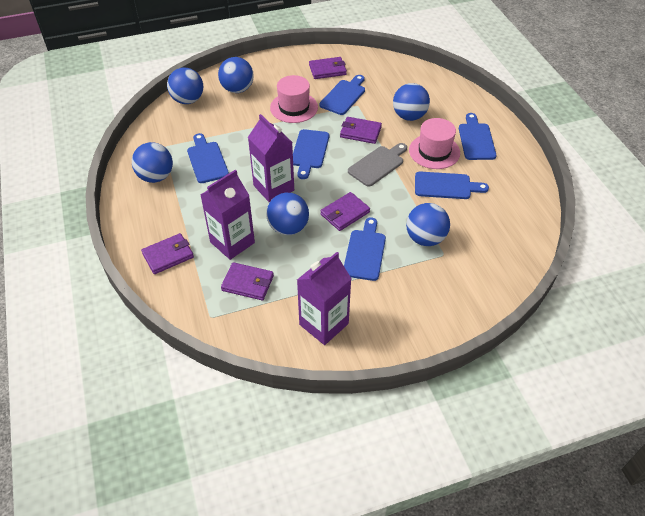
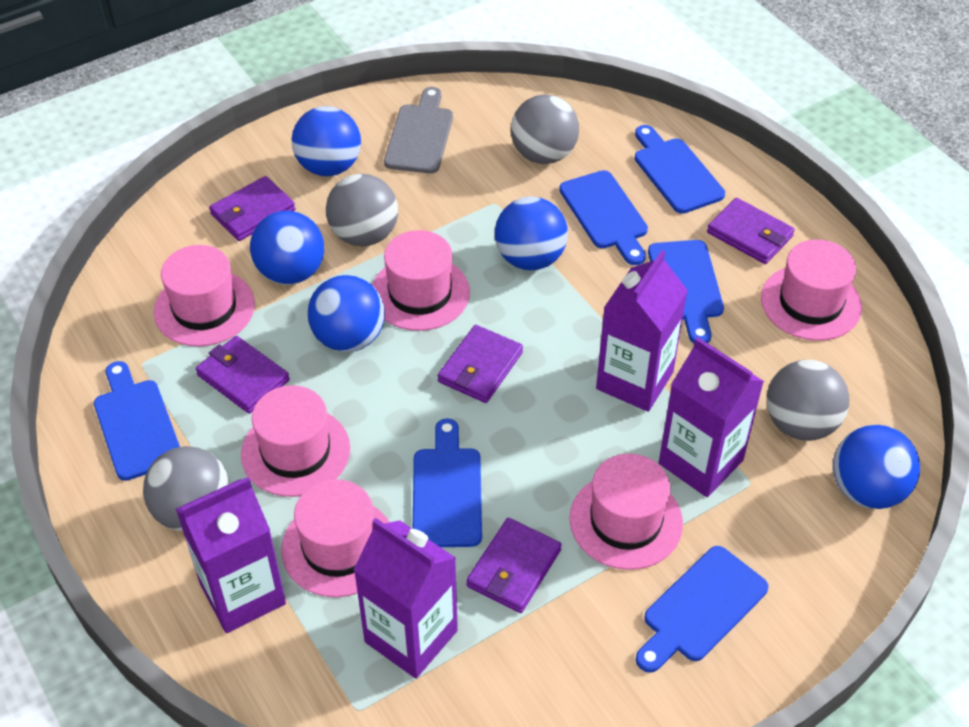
blue ball: [132,142,173,183] [167,67,203,104] [218,57,254,93] [266,193,309,235] [393,83,430,121] [406,203,450,246] = 6 -> [250,211,324,285] [292,106,361,176] [308,275,385,352] [495,197,568,270] [833,425,920,509] = 5
grey ball: none = 0 -> [143,446,230,531] [326,174,398,246] [511,94,579,164] [767,360,849,441] = 4
pink hat: [270,75,318,123] [409,118,460,169] = 2 -> [154,245,255,347] [241,385,350,497] [281,479,390,597] [372,230,470,331] [570,453,683,570] [761,239,862,341] = 6
purple carton: [201,169,255,260] [248,114,294,203] [297,252,351,345] = 3 -> [176,477,286,633] [354,518,458,678] [596,250,688,412] [659,337,764,497] = 4

